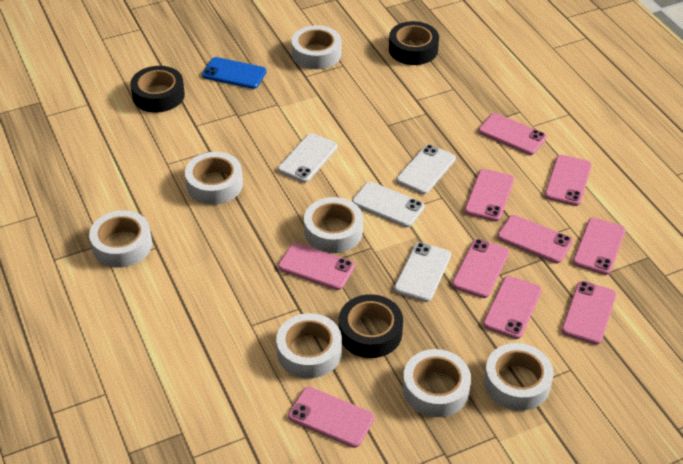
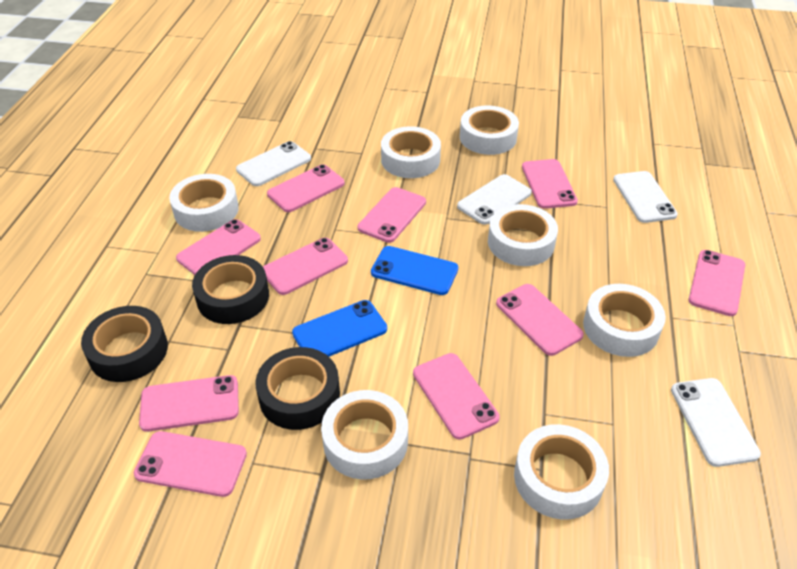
blue phone: [202,57,266,89] = 1 -> [292,300,387,357] [371,246,458,295] = 2

